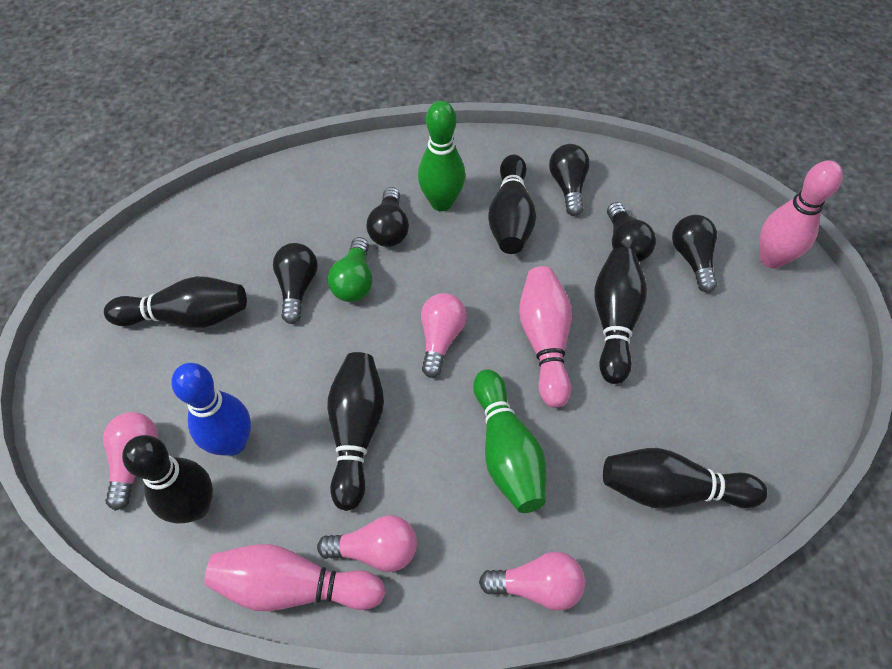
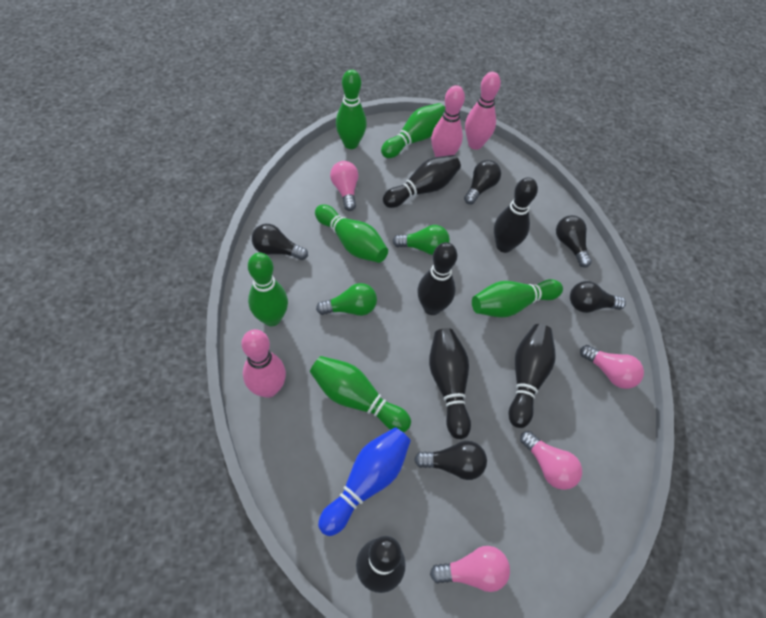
green bowling pin: [418,101,465,211] [473,369,546,513] = 2 -> [248,253,288,327] [310,356,411,432] [315,204,388,263] [336,70,367,149] [381,103,445,158] [472,279,563,318] = 6
green light bulb: [328,237,372,302] = 1 -> [316,283,377,316] [393,225,450,255] = 2

